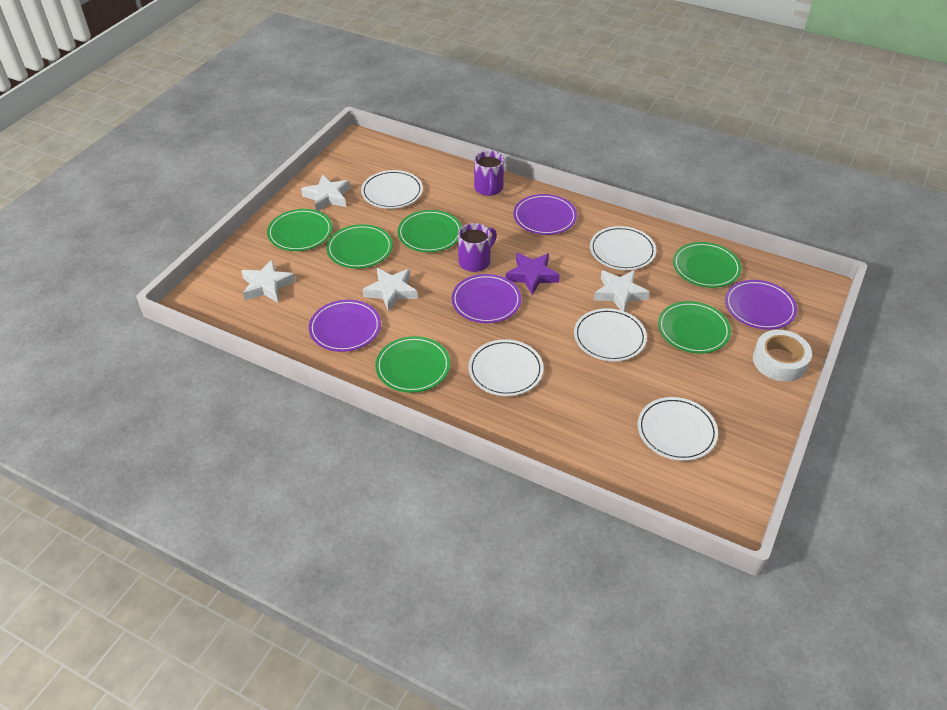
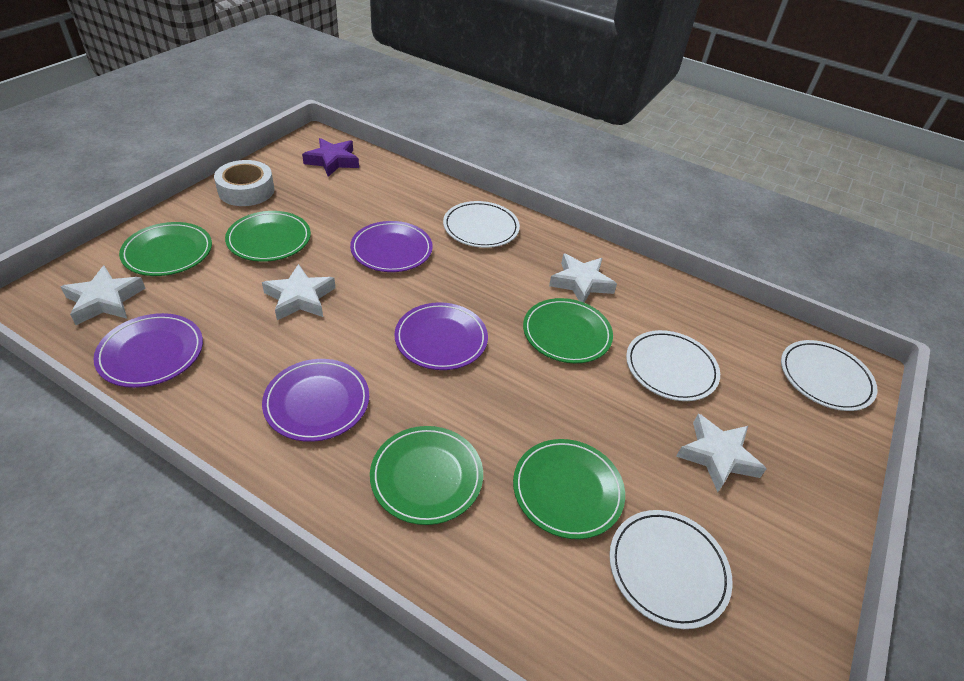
green plate: [267,209,332,251] [326,224,393,268] [376,336,450,393] [398,210,462,252] [658,301,731,354] [673,242,741,288] = 6 -> [119,222,212,276] [225,211,311,262] [370,426,483,525] [513,439,625,539] [523,298,613,363] = 5
purple mug: [458,223,497,272] [474,151,504,196] = 2 -> none = 0
white plate: [361,170,423,209] [469,339,544,396] [574,308,647,362] [590,226,656,270] [638,397,718,461] = 5 -> [443,201,520,248] [610,510,733,629] [626,330,720,401] [781,340,877,411] = 4

